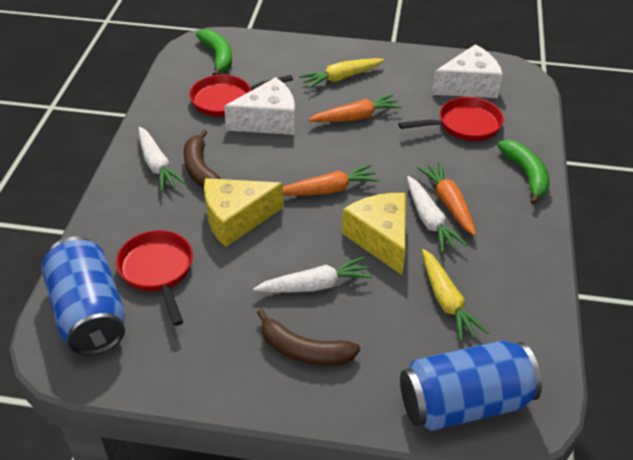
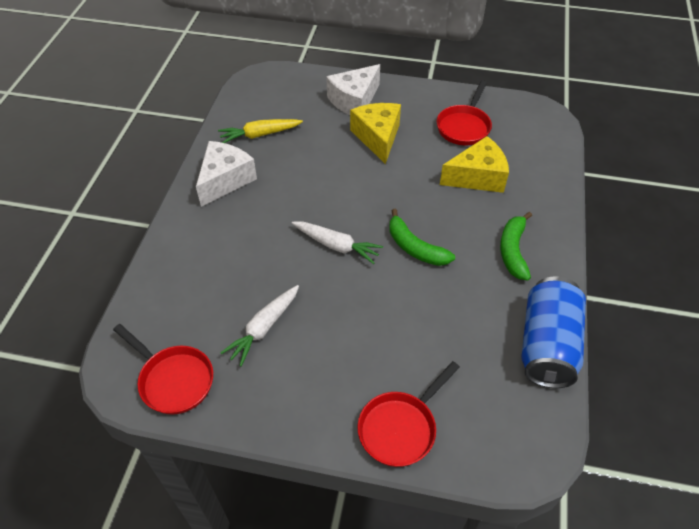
blue can: [41,237,126,356] [400,341,542,431] = 2 -> [521,276,586,388] = 1
brown banana: [184,129,221,189] [257,309,360,366] = 2 -> none = 0
orange carrot: [283,164,380,196] [308,94,402,122] [417,162,476,236] = 3 -> none = 0
white carrot: [139,127,186,192] [253,257,372,293] [407,176,467,253] = 3 -> [220,285,299,367] [292,221,383,264] = 2
yellow carrot: [299,58,384,89] [422,249,488,342] = 2 -> [218,119,303,143] = 1

